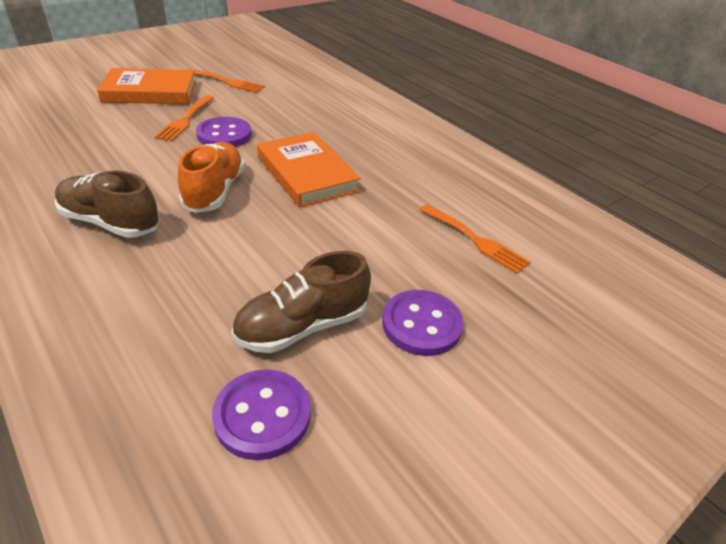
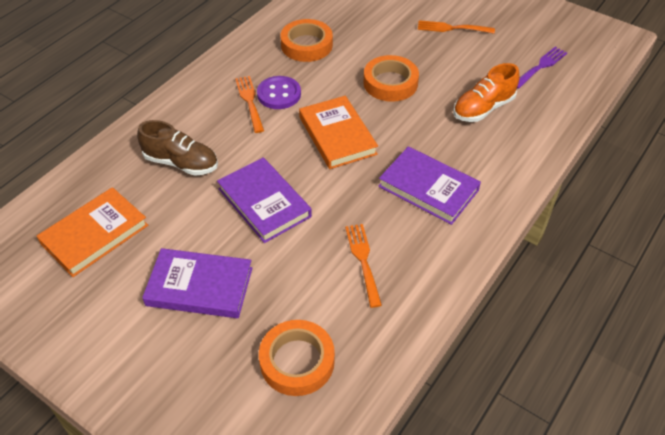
brown shoe: [54,171,160,238] [231,251,371,353] = 2 -> [137,120,218,176] = 1
orange tape: none = 0 -> [259,320,335,396] [280,19,333,62] [363,55,419,102] = 3
purple book: none = 0 -> [142,248,252,318] [217,157,312,243] [378,146,481,225] = 3
purple button: [196,117,252,147] [212,369,311,460] [382,290,464,356] = 3 -> [257,76,301,109] = 1
purple fork: none = 0 -> [517,47,567,89] = 1

